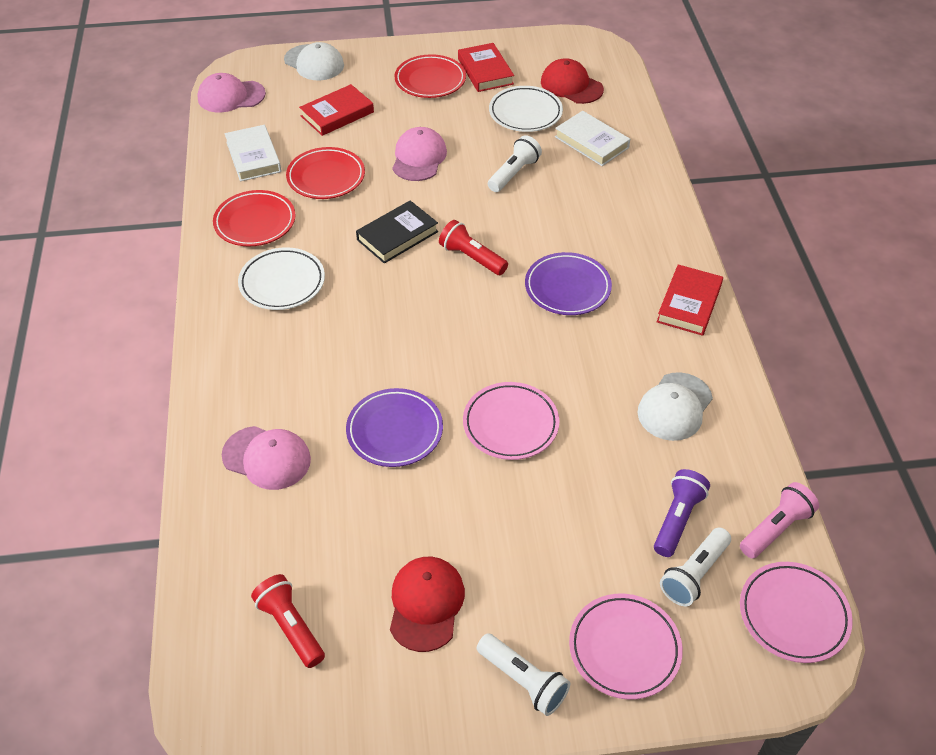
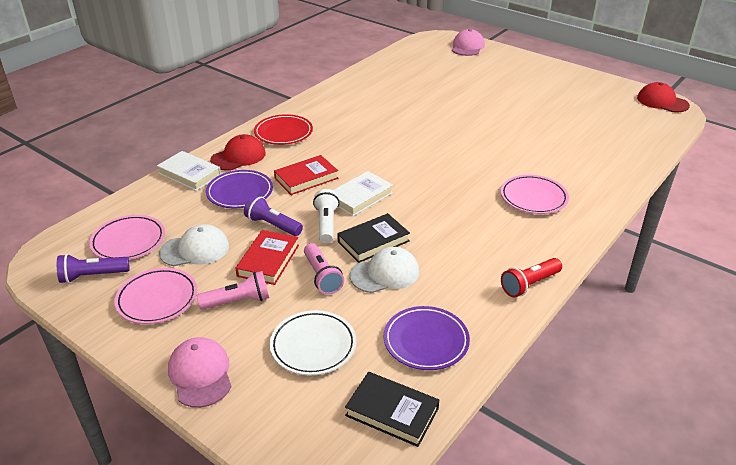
black book: [356,200,438,264] = 1 -> [337,213,410,263] [345,372,439,447] = 2
pink cap: [197,73,266,112] [222,426,311,490] [392,127,447,181] = 3 -> [168,337,231,408] [452,29,485,56] = 2
pink flashlight: [740,482,819,559] = 1 -> [197,271,269,310] [304,243,344,295] = 2
purple flashlight: [654,469,710,557] = 1 -> [57,254,129,283] [244,195,303,236] = 2
red book: [299,84,374,136] [458,43,514,92] [657,264,723,336] = 3 -> [235,230,299,285] [274,155,338,195] = 2
red flashlight: [251,574,325,668] [439,220,508,275] = 2 -> [501,258,562,298] = 1
red plate: [213,190,296,246] [286,147,365,199] [394,54,466,98] = 3 -> [254,114,313,145] = 1
white flashlight: [477,633,570,716] [488,135,542,192] [660,528,731,606] = 3 -> [313,189,339,243] = 1
white plate: [238,247,325,310] [489,86,563,132] = 2 -> [270,310,357,376] = 1

